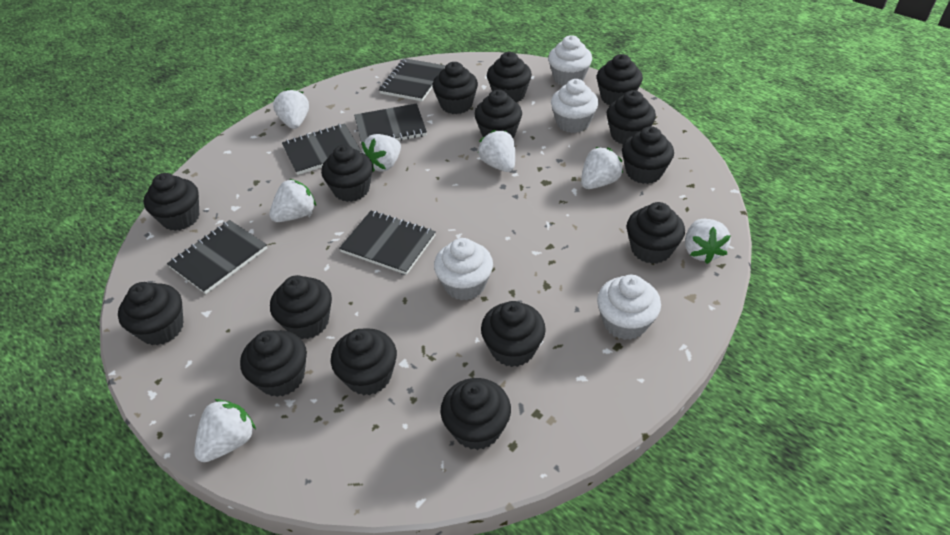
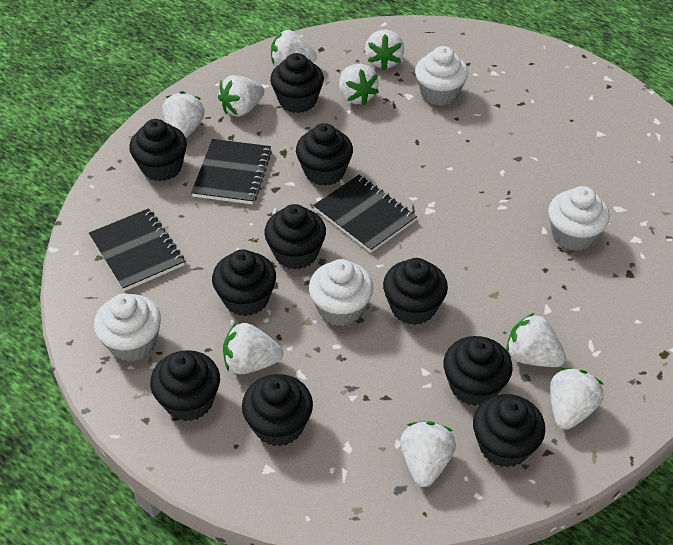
black cupcake: [118,282,184,345] [144,173,199,231] [240,330,307,397] [270,275,332,339] [321,145,373,202] [331,328,397,395] [433,62,478,114] [440,378,511,450] [474,90,522,138] [481,301,546,367] [487,52,532,102] [597,54,643,105] [607,90,656,145] [622,126,674,184] [627,202,685,264] = 15 -> [129,119,187,181] [150,350,220,421] [212,249,276,316] [242,374,313,446] [264,204,326,270] [270,53,324,113] [296,123,353,186] [383,258,448,325] [443,336,513,406] [473,394,545,468] = 10
black notebook: [167,220,267,294] [282,123,361,175] [339,211,436,275] [354,103,427,144] [379,58,446,101] = 5 -> [89,208,185,291] [191,139,272,204] [313,175,417,253] = 3
white strawberry: [194,399,256,462] [269,179,316,222] [273,88,309,129] [362,134,401,172] [478,130,515,172] [581,147,623,189] [685,219,731,264] = 7 -> [163,91,205,138] [218,75,264,117] [223,322,283,374] [271,30,317,67] [339,64,379,105] [365,29,404,70] [400,421,456,487] [506,313,566,367] [550,367,603,430] = 9

